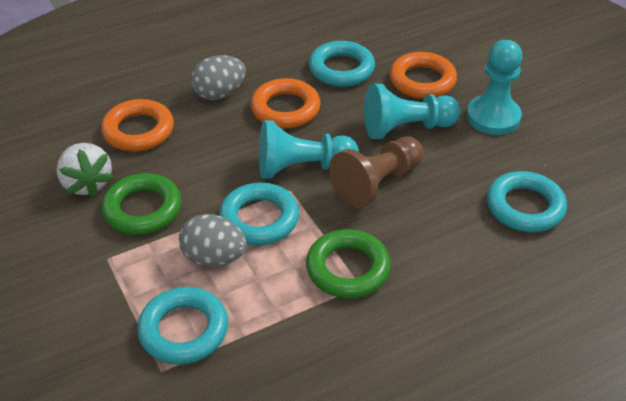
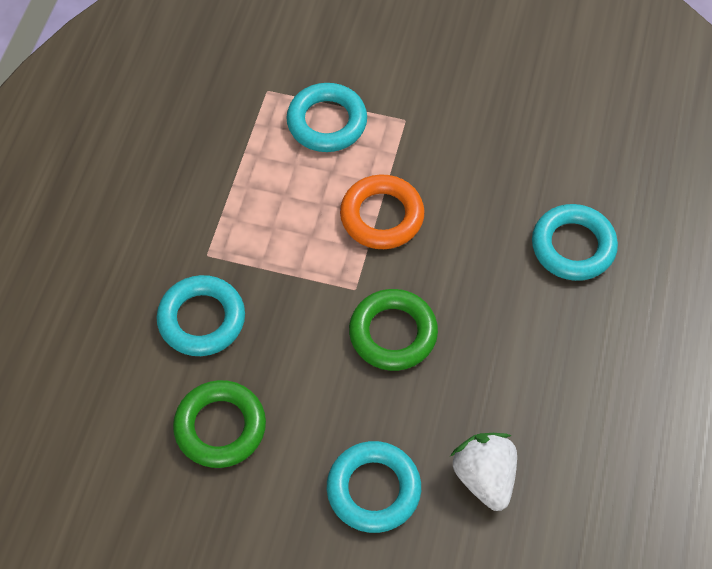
brown pawn: [329,136,424,209] = 1 -> none = 0
grey egg: [179,214,247,267] [191,55,246,100] = 2 -> none = 0
orange ring: [101,99,174,152] [250,78,321,129] [389,52,457,99] = 3 -> [340,174,424,249] = 1
turquoise pawn: [259,120,359,179] [364,84,461,139] [467,40,523,135] = 3 -> none = 0

